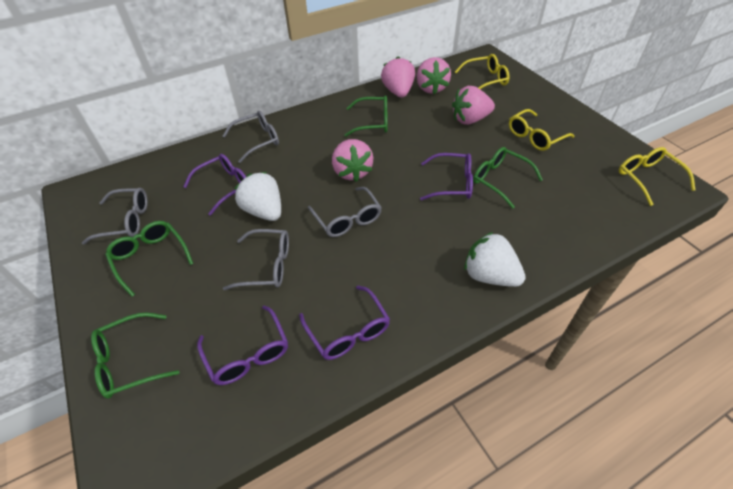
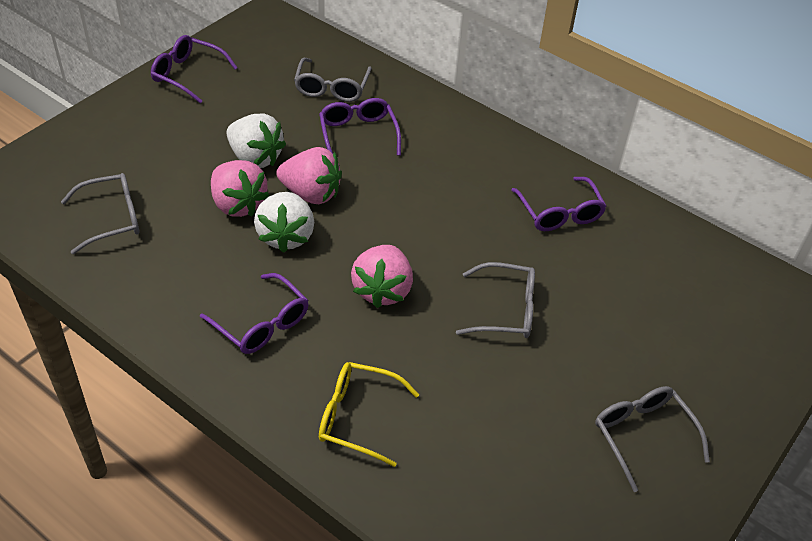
green glasses: [91,313,179,399] [105,221,193,297] [344,95,388,137] [473,147,543,209] = 4 -> none = 0
pink strawberry: [332,139,374,182] [381,56,415,98] [416,57,451,95] [452,86,495,125] = 4 -> [211,160,269,217] [276,147,342,204] [351,245,413,308] = 3
yellow glasses: [455,54,509,89] [509,109,574,151] [619,147,696,206] = 3 -> [319,362,419,467] = 1

